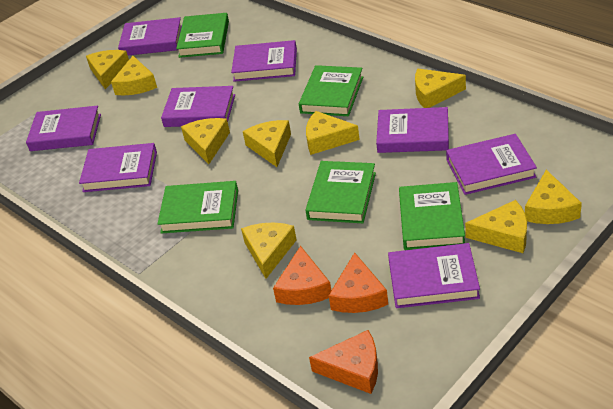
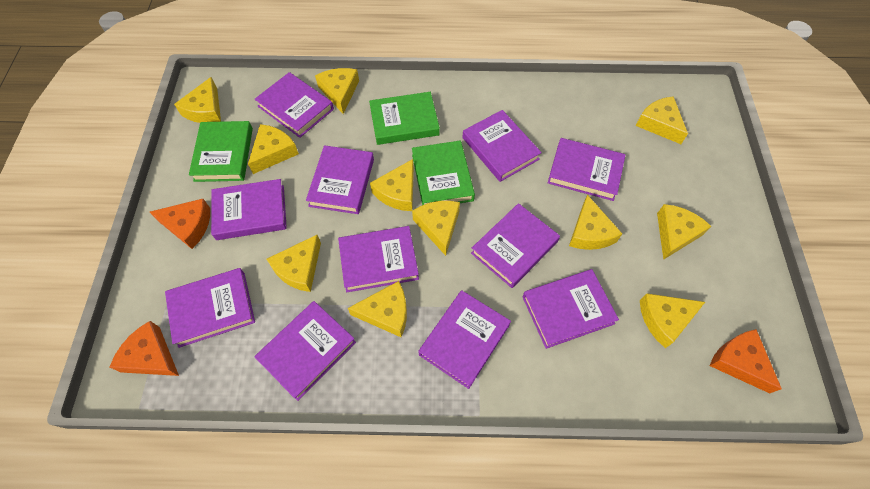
green book: [158,181,238,233] [176,13,229,58] [299,65,363,116] [305,161,376,223] [399,182,465,250] = 5 -> [189,121,253,182] [369,92,440,145] [412,141,475,205] = 3
purple book: [26,106,101,151] [79,143,157,192] [118,17,182,55] [161,86,235,127] [231,40,297,82] [376,107,449,153] [388,243,480,308] [446,134,537,195] = 8 -> [165,268,255,348] [211,179,287,240] [255,72,334,138] [255,301,356,401] [306,145,374,214] [338,226,419,292] [418,290,511,389] [462,110,542,182] [471,203,560,288] [522,269,619,349] [548,138,626,201] = 11
yellow cheese: [86,50,129,89] [111,56,157,95] [181,118,230,164] [241,222,297,279] [243,120,291,167] [306,111,360,155] [415,69,466,108] [465,200,527,253] [525,170,582,224] = 9 -> [174,77,221,123] [248,124,299,174] [267,235,321,292] [315,68,359,114] [348,281,407,337] [370,159,414,211] [412,201,460,256] [569,195,622,250] [636,96,688,144] [640,293,705,348] [657,204,711,260] = 11

